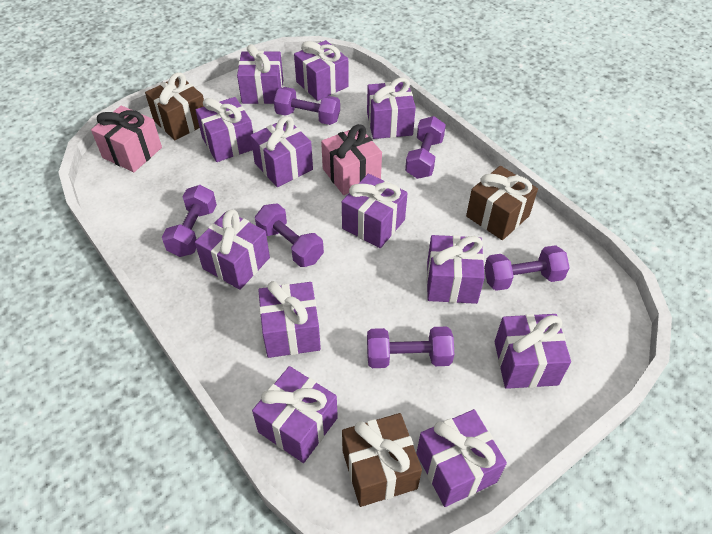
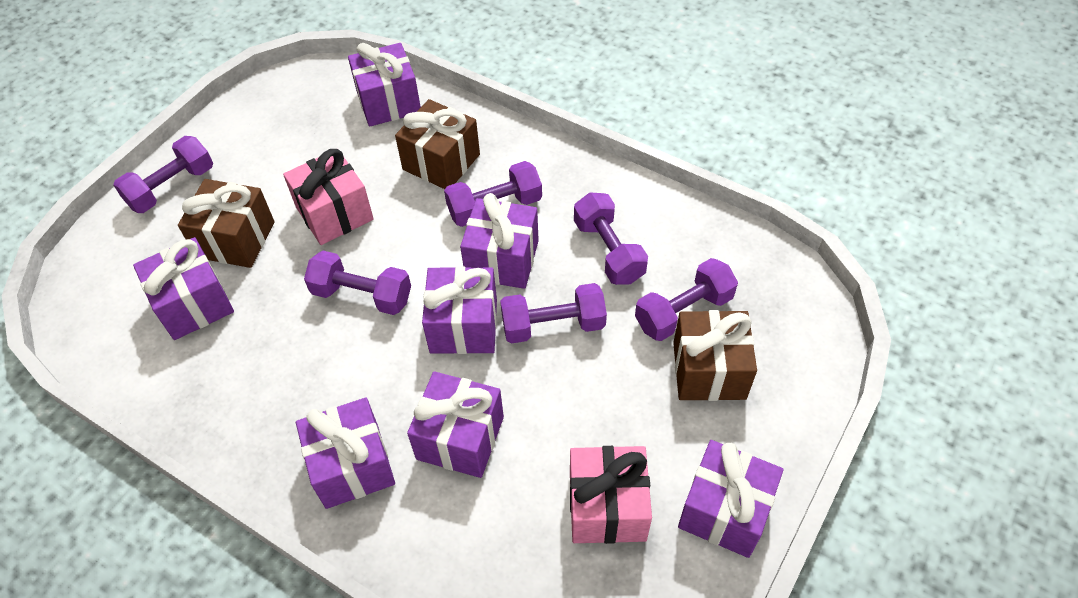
purple gift: [195,209,270,290] [196,97,253,162] [237,44,283,104] [250,116,313,187] [252,366,338,463] [258,281,321,358] [294,40,349,101] [342,173,408,248] [367,77,416,139] [416,409,507,507] [427,235,485,304] [494,314,571,389] = 12 -> [133,237,234,340] [296,398,395,509] [348,43,421,126] [407,371,504,478] [422,266,497,354] [460,193,539,289] [678,440,783,558] = 7

